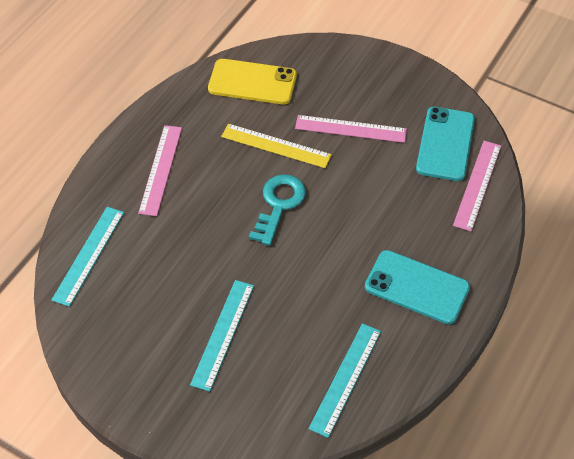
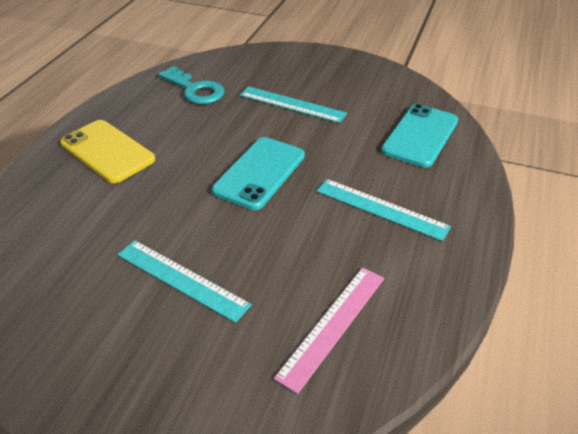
pink ruler: [138,125,182,216] [295,115,407,143] [453,141,501,231] = 3 -> [274,267,384,394] = 1
yellow ruler: [221,124,332,168] = 1 -> none = 0

